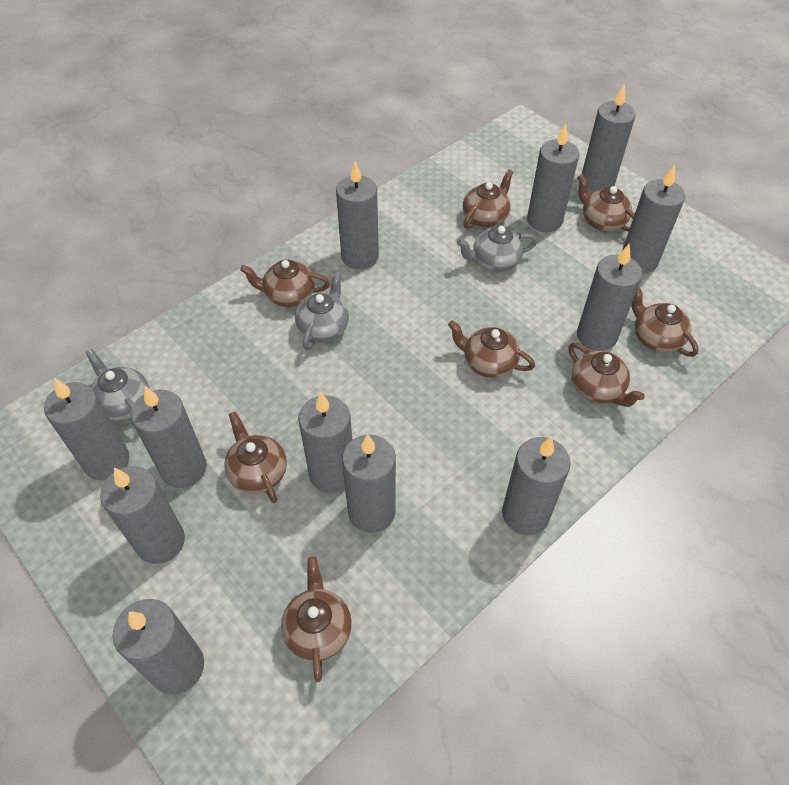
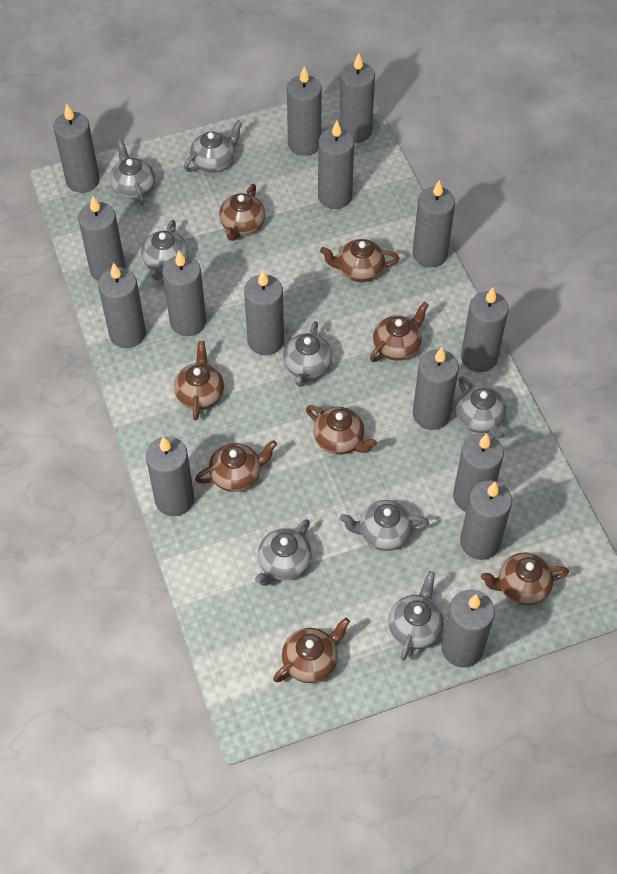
grey candle: [44,378,130,480] [100,466,185,564] [113,599,204,695] [131,386,207,488] [298,392,352,494] [336,162,379,270] [342,434,396,533] [502,437,571,535] [527,124,579,232] [577,244,642,351] [582,84,636,191] [622,165,685,274] = 12 -> [53,103,100,193] [78,195,125,281] [98,263,146,348] [146,436,194,516] [162,251,206,336] [244,270,284,355] [287,66,322,156] [318,121,354,209] [339,53,375,143] [413,180,455,268] [413,347,459,430] [441,590,495,667] [453,434,504,512] [460,480,512,560] [461,288,509,372] = 15
grey teapot: [86,349,149,420] [295,271,349,350] [457,226,537,272] = 3 -> [110,139,155,205] [141,220,188,280] [184,120,243,172] [255,519,312,586] [283,321,332,387] [340,500,429,551] [388,572,444,661] [456,376,509,439] = 8

